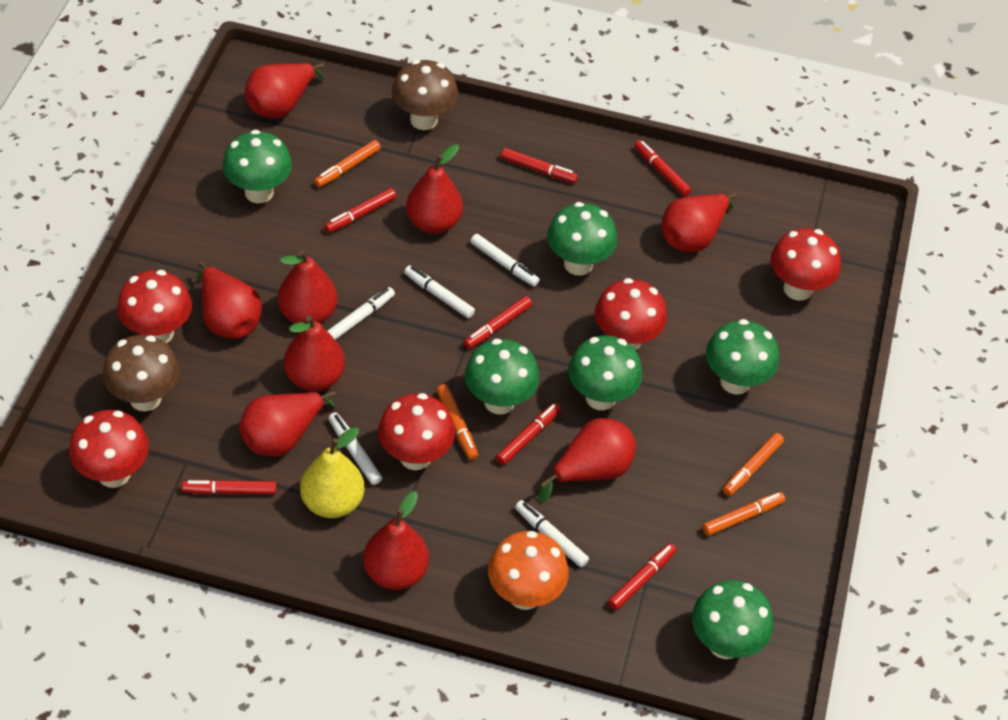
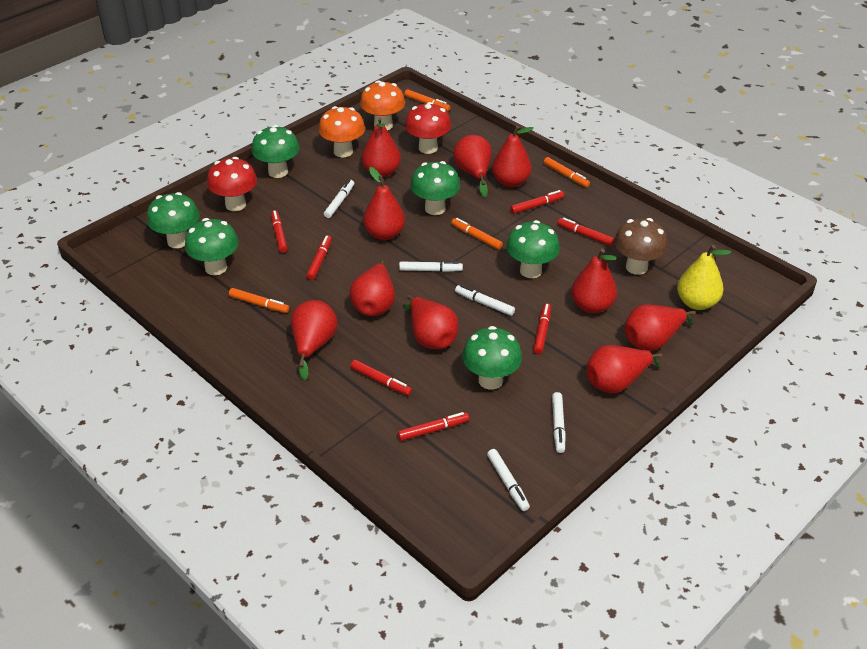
brown mushroom: [103,335,180,411] [392,60,458,130] = 2 -> [614,218,668,275] = 1
orange mushroom: [488,531,569,610] = 1 -> [318,106,365,157] [360,81,405,130] = 2
red mushroom: [69,410,149,488] [117,270,192,343] [378,393,455,470] [595,278,667,350] [771,228,841,301] = 5 -> [207,157,257,211] [405,102,451,154] = 2
red pear: [196,262,262,339] [239,391,336,457] [245,63,324,118] [278,250,338,324] [284,316,345,391] [363,491,429,590] [406,144,463,234] [539,418,636,503] [662,193,736,252] = 9 -> [291,300,338,381] [349,261,395,316] [362,117,401,177] [363,167,405,240] [405,295,459,349] [453,135,492,197] [492,126,534,187] [571,249,617,313] [586,345,663,393] [625,305,695,351] = 10

